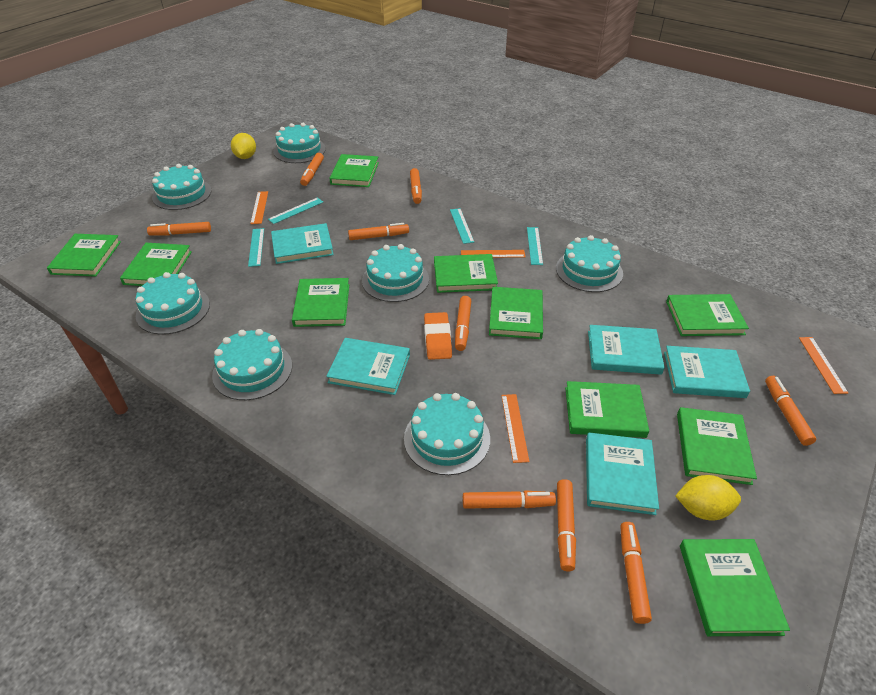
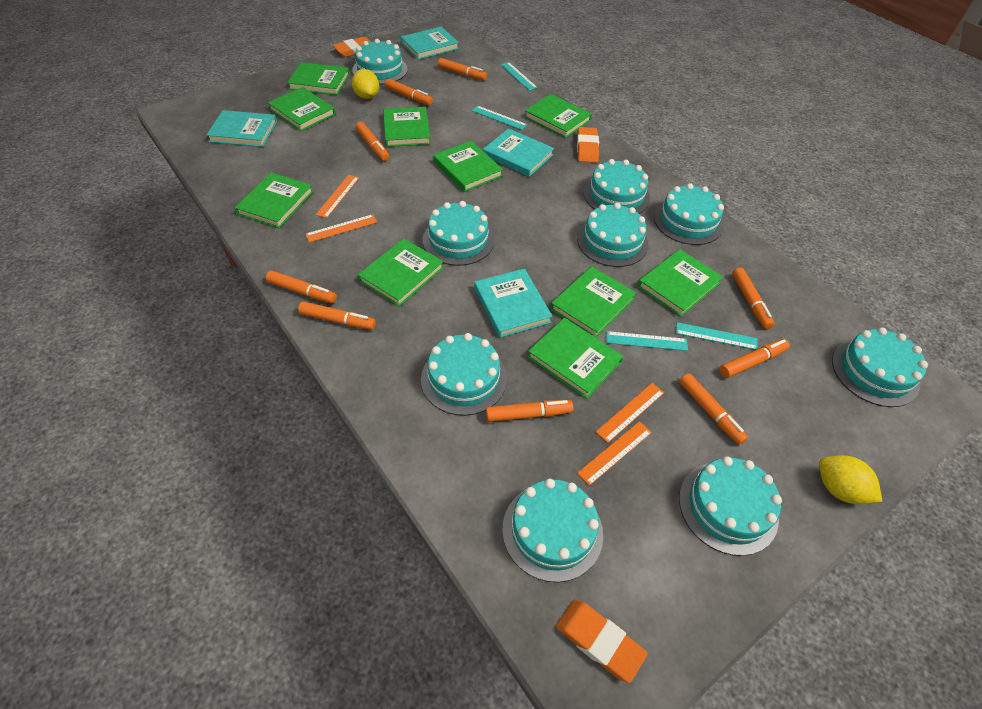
orange eraser: [424,312,452,360] = 1 -> [333,37,370,57] [556,600,648,683] [577,127,599,163] = 3
turquoise book: [271,223,334,264] [326,338,410,395] [586,432,659,515] [588,325,665,375] [664,346,750,398] = 5 -> [206,110,277,147] [401,27,459,60] [474,269,553,338] [483,128,554,177] = 4
turquoise cake: [136,272,210,335] [152,164,212,210] [212,329,292,400] [273,123,326,163] [362,244,429,302] [404,393,490,475] [556,235,623,292] = 7 -> [352,39,408,85] [421,333,507,416] [423,201,494,266] [502,479,603,582] [577,203,648,267] [583,159,650,214] [654,183,724,245] [679,456,782,556] [832,328,928,407] = 9

